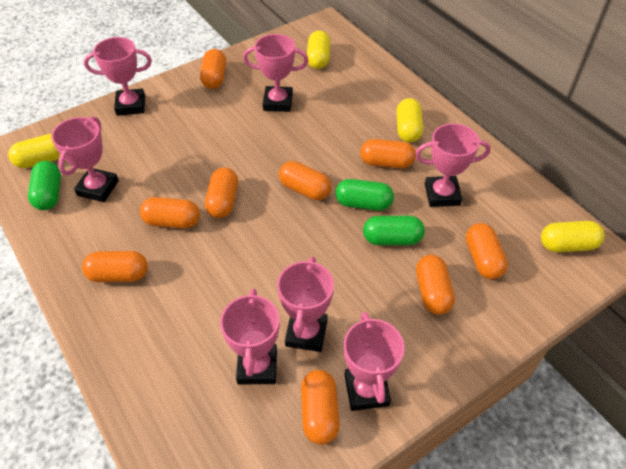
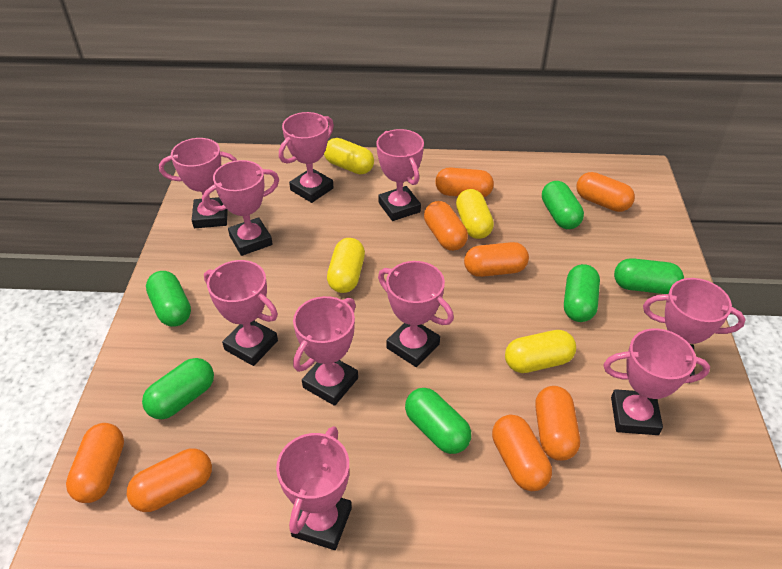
green capsule: [28,161,61,210] [335,179,394,211] [363,216,425,245] = 3 -> [142,358,214,419] [146,271,191,327] [405,388,471,454] [542,181,584,229] [564,264,600,322] [614,258,684,294] = 6
orange capsule: [82,251,148,282] [140,197,200,229] [200,49,226,89] [205,168,238,218] [279,161,332,200] [301,370,340,445] [360,139,416,168] [416,255,455,315] [466,223,508,279] = 9 -> [66,423,124,503] [127,448,212,512] [424,201,468,251] [435,168,494,197] [464,242,529,277] [492,415,552,491] [535,386,580,461] [577,172,635,212] = 8
pink trophy: [51,116,119,202] [84,37,152,116] [220,288,280,384] [243,34,308,112] [277,256,334,352] [344,312,405,411] [415,123,491,207] = 7 -> [159,138,237,228] [202,160,279,256] [204,260,278,366] [276,426,352,550] [279,112,334,203] [293,296,358,406] [376,129,424,221] [378,261,454,367] [603,328,710,435] [643,278,745,376] = 10

